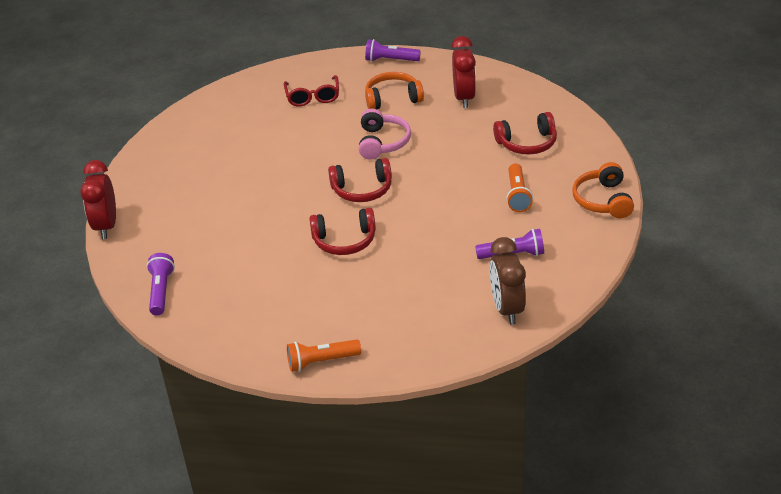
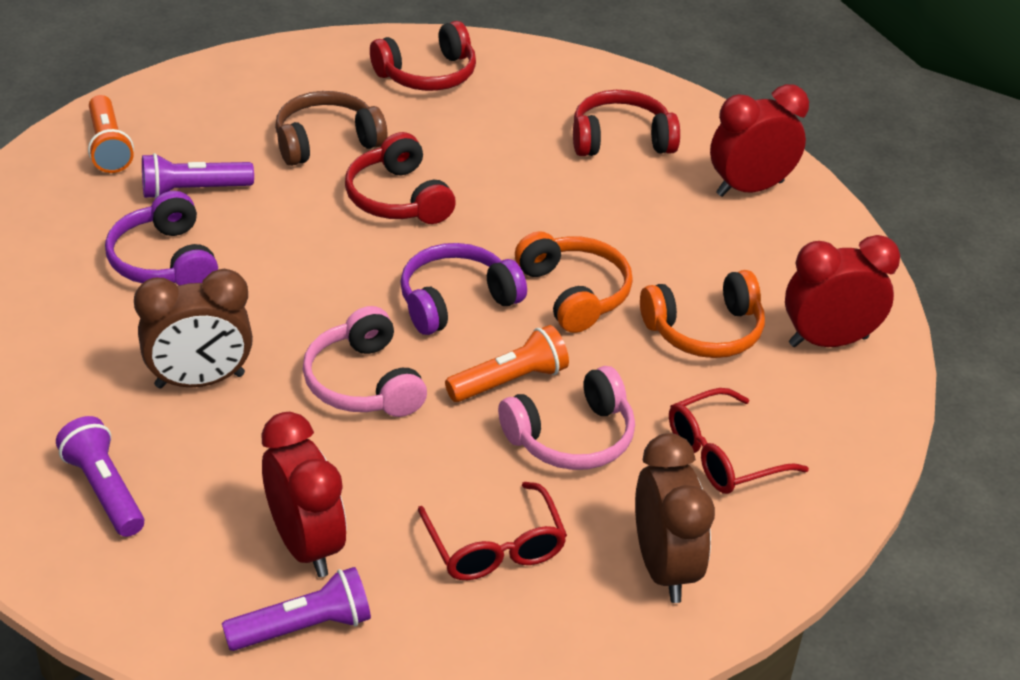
brown clock: [490,237,526,325] = 1 -> [134,269,253,389] [635,433,715,603] = 2
brown headphones: none = 0 -> [275,91,387,166] = 1
pink headphones: [359,109,411,160] = 1 -> [303,306,427,417] [498,366,635,470] = 2
purple headphones: none = 0 -> [105,191,218,285] [400,243,527,335] = 2
red clock: [80,160,116,239] [451,36,476,108] = 2 -> [261,412,347,577] [710,84,809,197] [785,235,900,347] = 3
red glasses: [284,75,339,106] = 1 -> [417,482,567,580] [669,388,809,494] = 2

